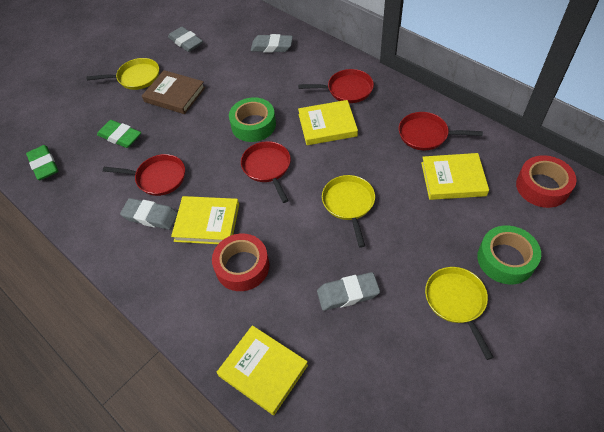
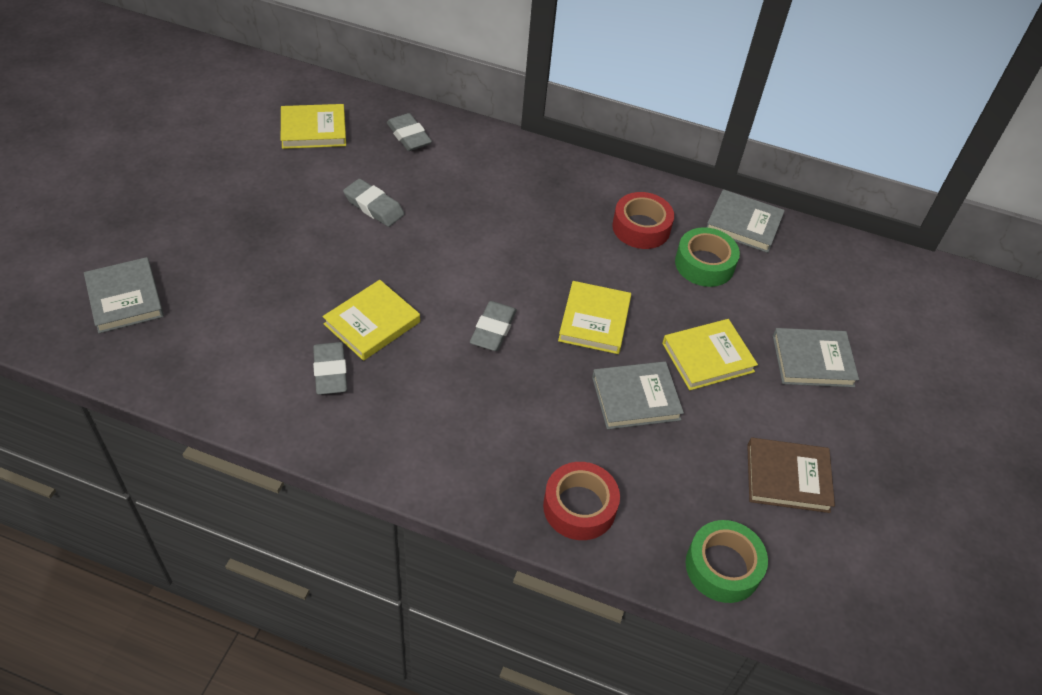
green eraser: [26,145,58,180] [97,120,141,148] = 2 -> none = 0
grey book: none = 0 -> [84,257,164,333] [592,361,684,429] [706,189,785,253] [773,328,859,387] = 4
red pan: [103,154,185,196] [241,141,291,203] [298,69,374,103] [399,112,483,150] = 4 -> none = 0
yellow pan: [87,58,159,90] [322,175,375,248] [425,267,494,360] = 3 -> none = 0

